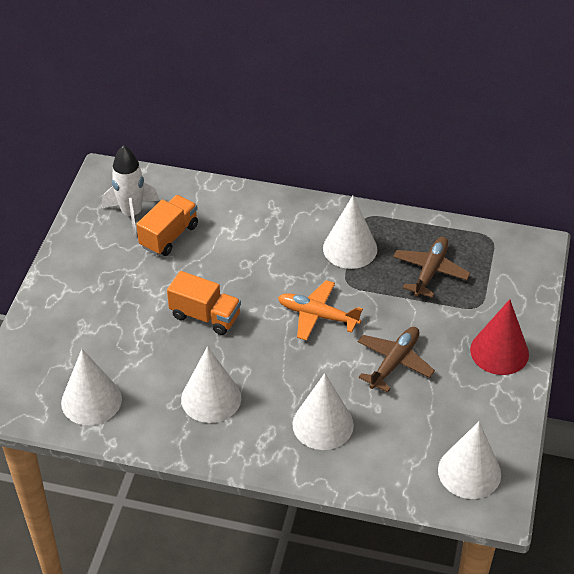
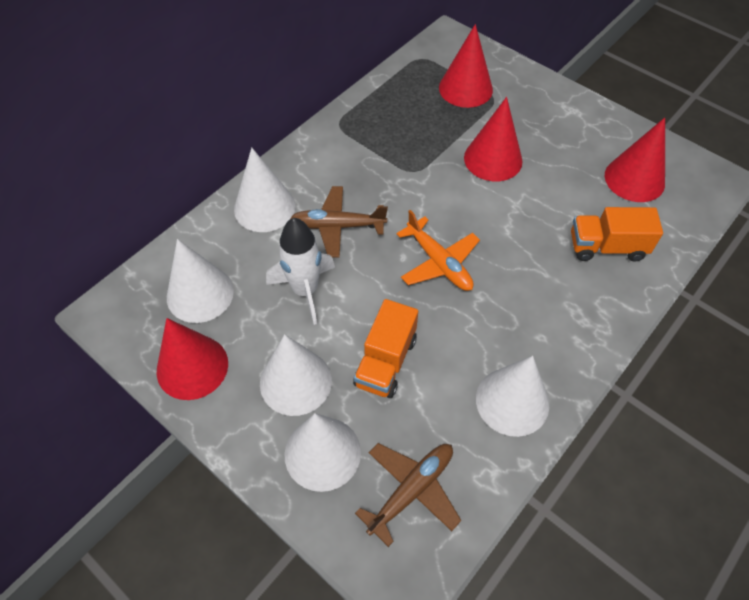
red cone: [470,299,529,375] = 1 -> [157,318,228,400] [439,24,493,108] [464,97,523,182] [605,118,665,202] = 4

